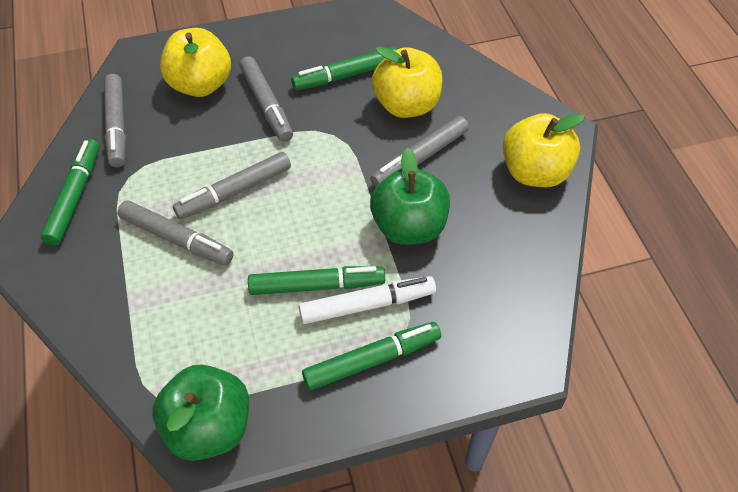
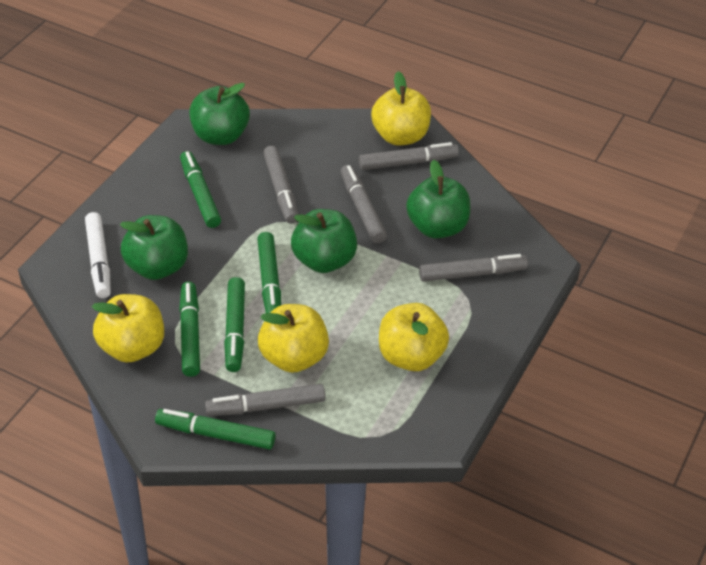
green apple: [153,364,249,461] [370,147,450,245] = 2 -> [120,215,188,280] [189,83,250,145] [291,209,357,273] [406,160,470,238] = 4
green marker: [40,139,100,245] [248,266,385,295] [291,47,397,91] [302,322,441,391] = 4 -> [155,409,276,450] [179,281,200,377] [180,151,221,228] [224,277,245,372] [257,232,281,313] = 5
yellow apple: [160,28,231,97] [372,46,442,118] [503,113,585,187] = 3 -> [92,294,164,363] [258,304,329,373] [371,71,431,145] [379,303,449,371] = 4

